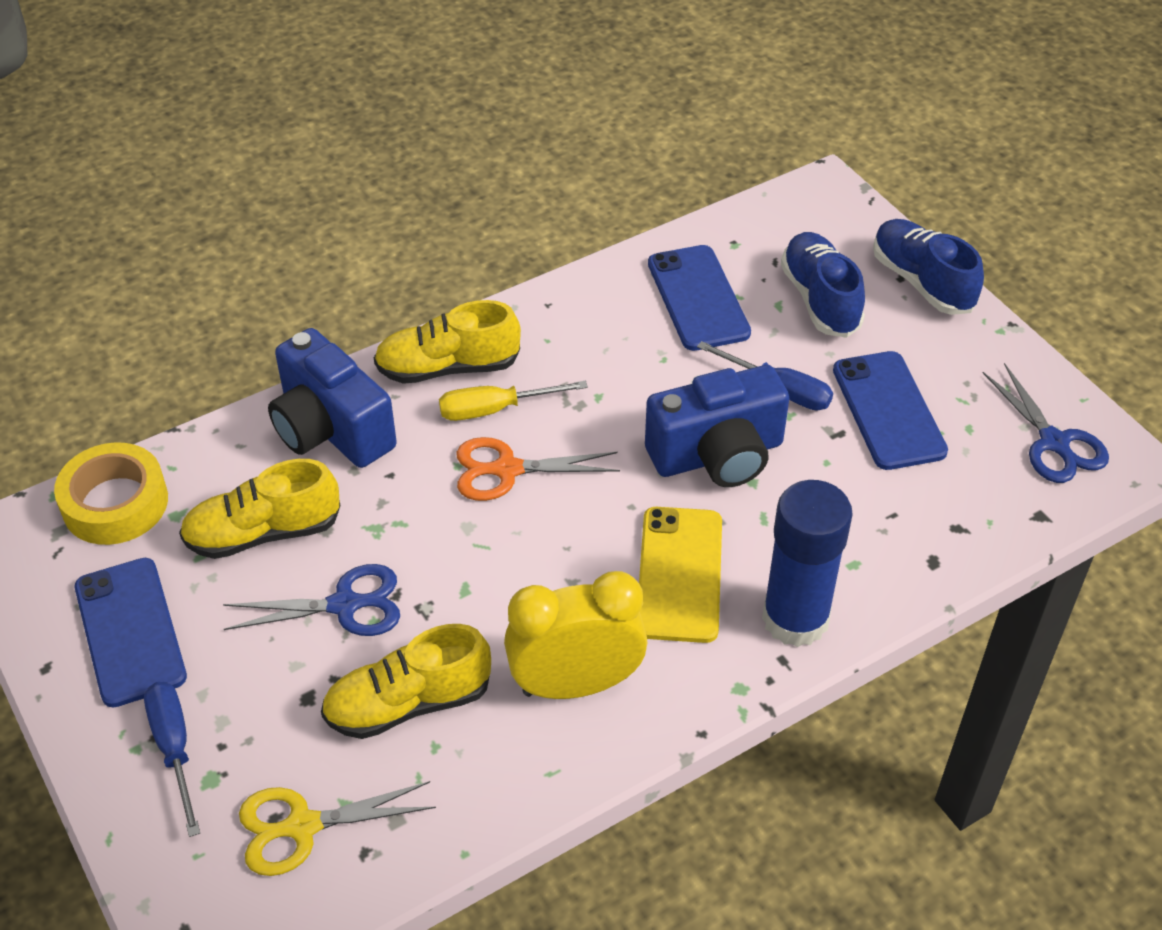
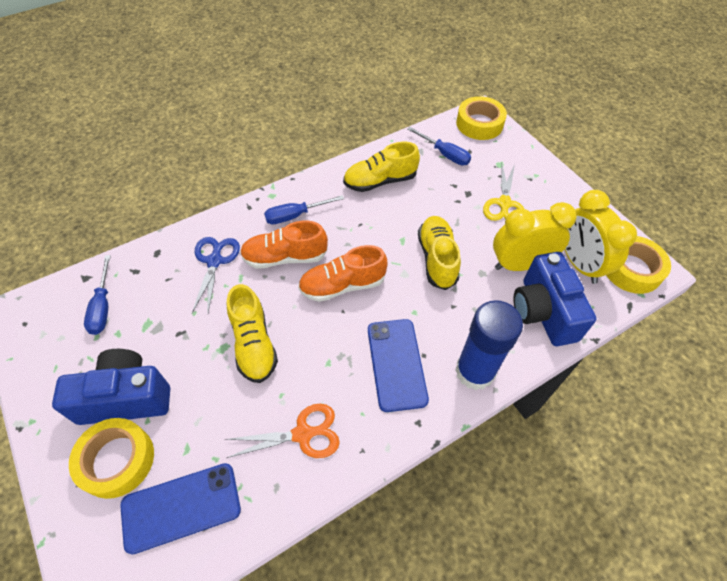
blue phone: [75,558,187,707] [648,245,751,351] [833,351,948,470] = 3 -> [120,463,241,554] [368,319,429,412] = 2
blue scissors: [223,564,400,636] [983,363,1109,483] = 2 -> [192,237,240,313] = 1
blue screwdriver: [144,682,200,837] [697,341,833,411] = 2 -> [84,255,111,335] [264,195,344,224] [407,127,471,165] = 3
blue shoe: [781,232,865,337] [873,219,984,315] = 2 -> none = 0
orange shoe: none = 0 -> [240,221,328,269] [298,245,388,302] = 2
yellow clock: [504,571,648,699] = 1 -> [493,202,577,271] [565,190,637,284] = 2
yellow phone: [639,507,722,643] = 1 -> none = 0
yellow screwdriver: [439,381,588,421] = 1 -> none = 0
yellow tape: [54,442,168,545] = 1 -> [69,418,154,499] [456,96,507,140] [606,236,671,294] = 3

